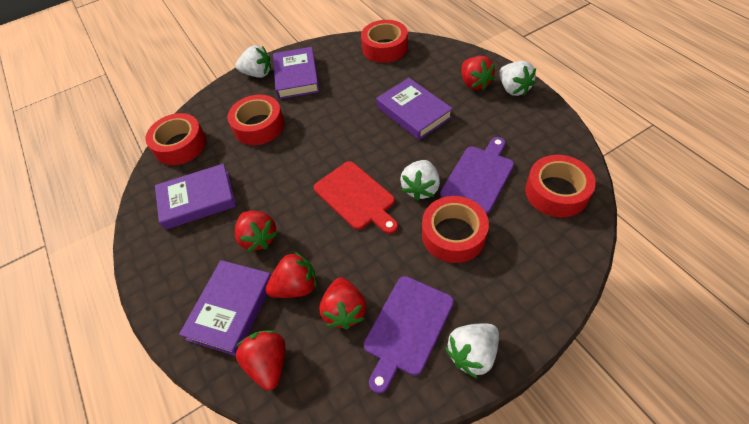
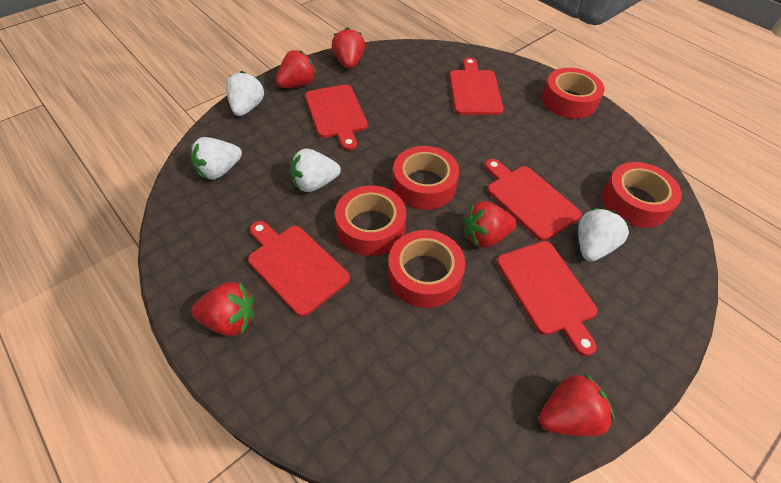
purple book: [155,164,236,230] [179,260,271,356] [273,47,320,99] [376,78,453,140] = 4 -> none = 0
purple cutting board: [364,276,454,394] [440,137,514,214] = 2 -> none = 0
red cutting board: [314,161,398,234] = 1 -> [248,221,350,317] [305,84,368,151] [450,58,504,115] [485,159,582,241] [497,241,598,356] = 5

